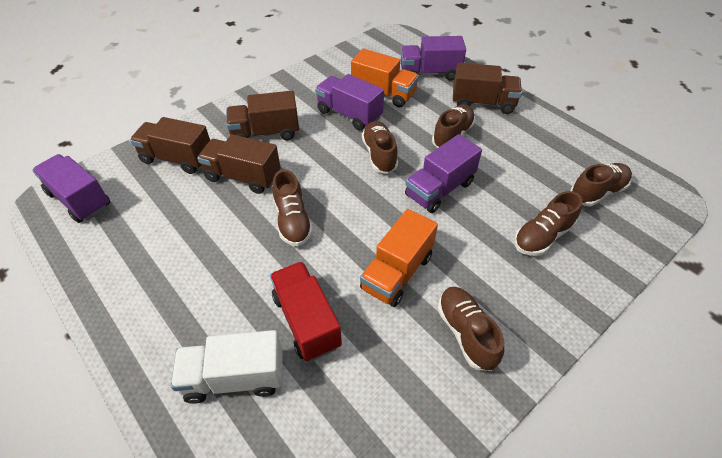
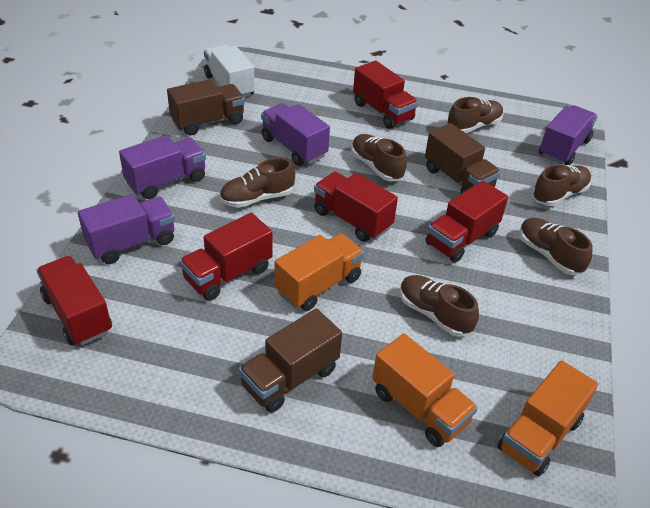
brown truck: [130,117,210,174] [197,134,281,194] [226,91,299,140] [453,63,522,114] = 4 -> [167,79,245,135] [239,309,342,413] [425,123,501,194] = 3
orange truck: [351,49,419,108] [360,209,438,307] = 2 -> [275,234,364,311] [372,334,478,447] [497,360,598,476] = 3
red truck: [270,261,342,361] = 1 -> [36,256,112,346] [179,213,272,301] [314,172,398,242] [353,61,418,129] [425,180,508,263] = 5

